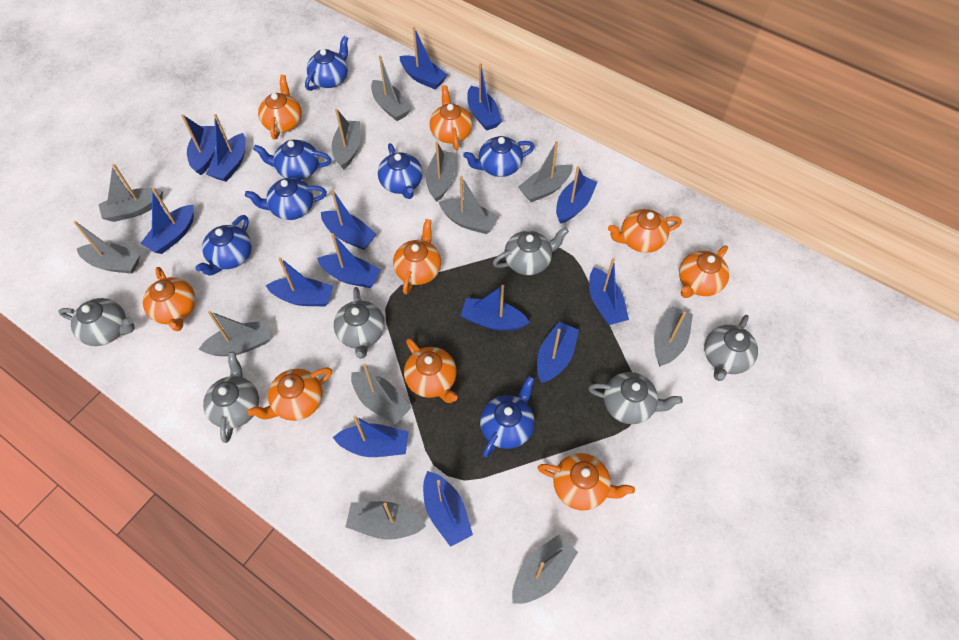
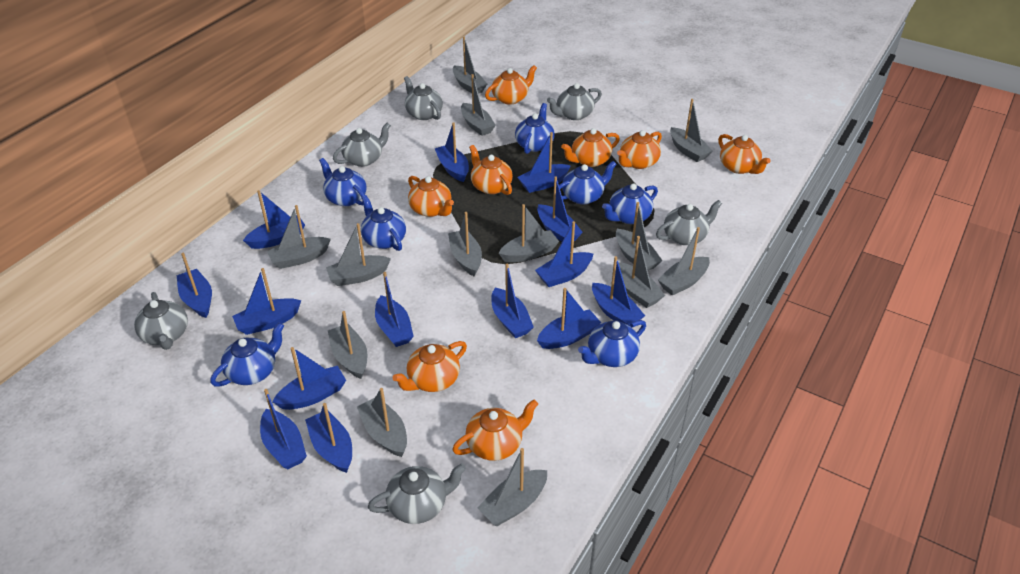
grey boat: [74,221,140,274] [98,164,163,222] [198,311,270,356] [332,109,360,169] [345,501,426,540] [351,364,411,424] [371,55,411,121] [426,142,455,202] [439,176,499,234] [512,534,578,604] [518,141,573,202] [654,306,693,367] = 12 -> [267,205,331,269] [326,223,391,286] [328,311,367,379] [357,388,407,457] [448,212,482,276] [453,37,487,94] [461,74,496,136] [477,448,547,526] [499,204,559,262] [616,202,663,271] [618,236,665,308] [658,227,710,296] [670,99,713,162] = 13
orange teapot: [143,267,196,331] [248,367,332,421] [258,75,302,140] [393,219,441,294] [404,338,458,403] [430,85,473,150] [538,453,635,510] [608,209,682,253] [679,246,729,298] = 9 -> [393,341,467,392] [408,176,454,217] [452,399,538,461] [469,145,513,195] [485,65,537,105] [561,128,620,167] [617,130,662,169] [718,134,771,174] = 8

